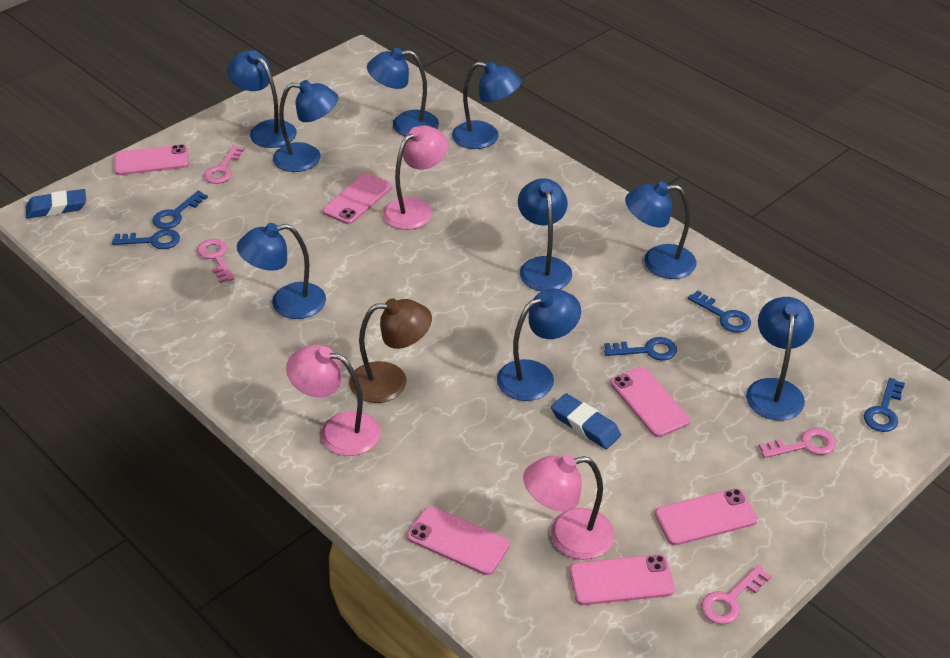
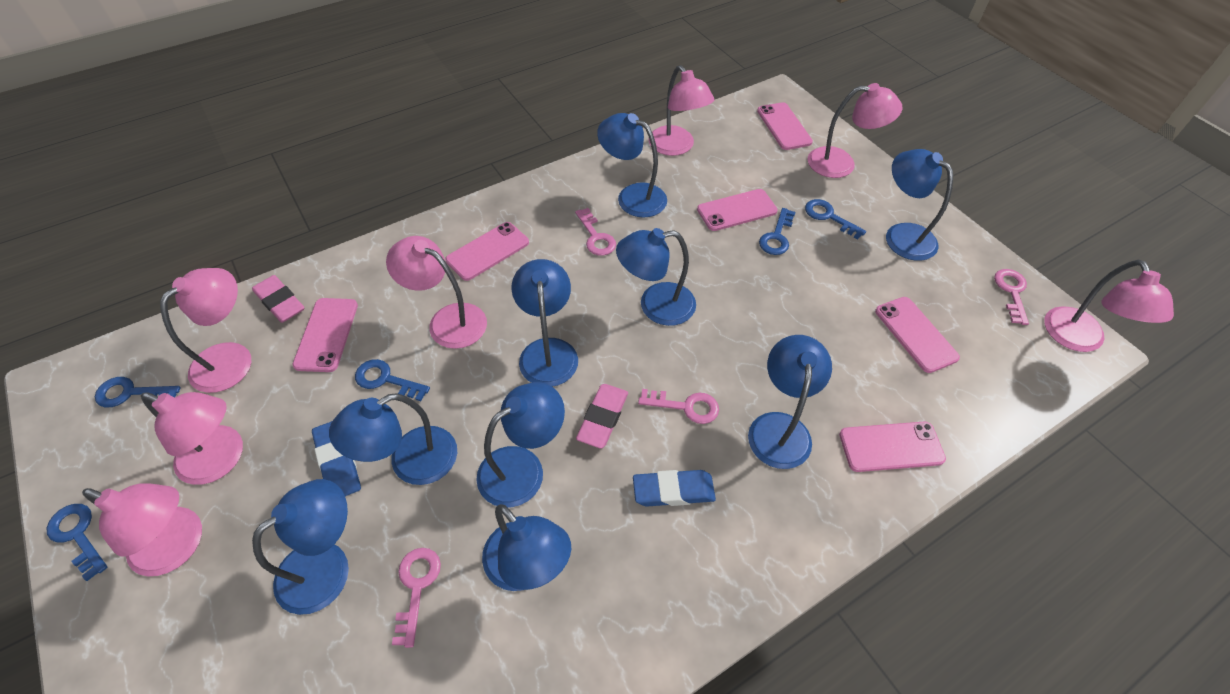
brown lamp: [349,298,432,403] = 1 -> none = 0
pink eraser: none = 0 -> [252,275,304,323] [576,384,628,448] = 2
pink lamp: [286,344,381,456] [382,125,448,230] [523,454,614,559] = 3 -> [82,483,202,576] [141,392,243,485] [160,268,251,393] [386,236,487,349] [648,65,714,156] [808,83,902,178] [1044,259,1174,352] = 7

